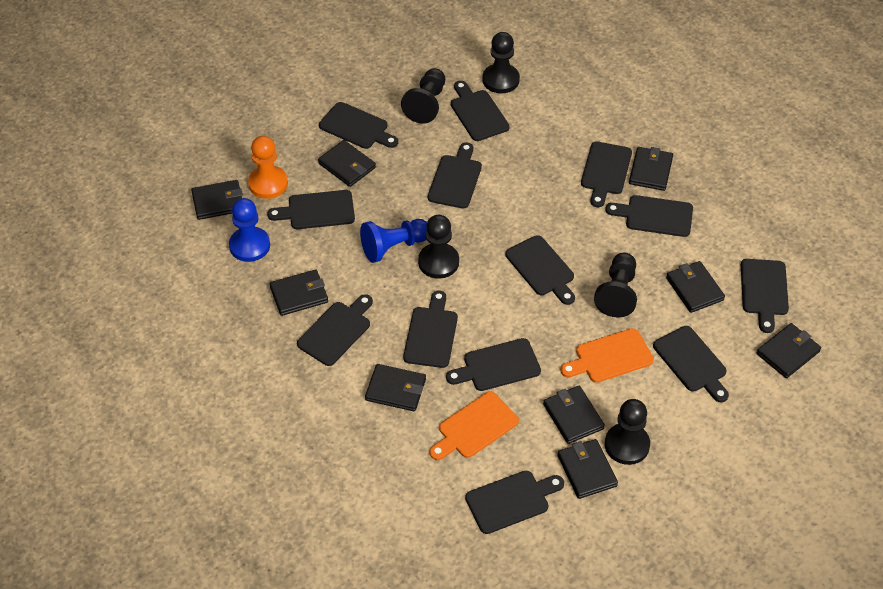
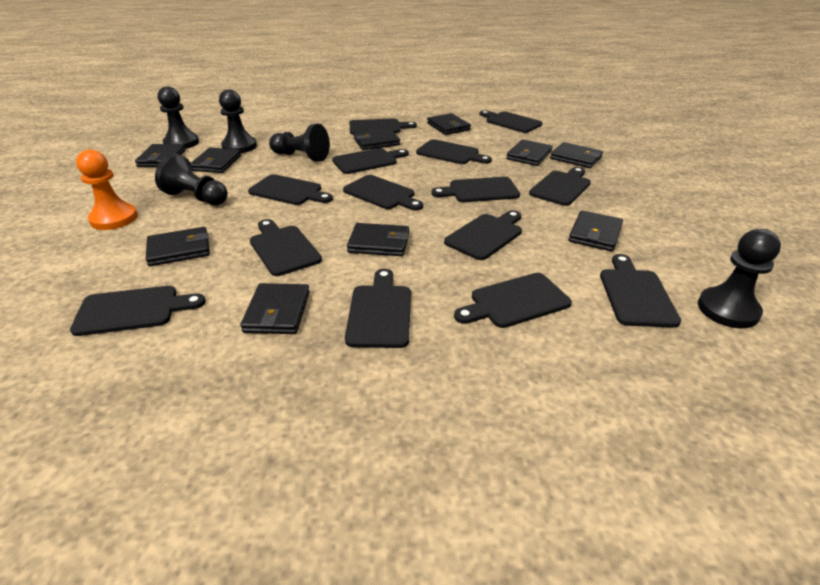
black cutting board: [267,190,355,229] [297,294,373,366] [319,102,398,149] [403,291,458,368] [428,142,482,209] [446,338,541,391] [451,81,510,141] [465,471,564,534] [506,235,575,305] [581,141,632,207] [605,195,693,237] [653,326,729,402] [741,259,789,333] = 13 -> [70,286,206,336] [248,174,333,205] [250,219,322,276] [332,148,409,174] [343,175,423,211] [345,269,411,348] [349,118,417,135] [416,139,492,164] [431,177,520,202] [444,210,522,260] [454,273,572,328] [479,110,542,133] [529,167,591,206] [600,254,681,328] = 14
black wallet: [191,180,243,220] [270,269,328,316] [318,140,376,187] [365,364,426,411] [543,386,605,444] [557,439,618,499] [629,147,673,191] [666,261,725,313] [757,323,821,378] = 9 -> [135,144,185,167] [146,227,210,266] [191,148,241,173] [240,283,310,334] [347,223,409,256] [354,129,400,150] [427,113,471,135] [506,139,552,166] [550,142,603,168] [568,210,623,251] = 10
blue pawn: [229,198,270,262] [360,219,427,263] = 2 -> none = 0
orange cutting board: [430,391,519,460] [560,328,654,383] = 2 -> none = 0

